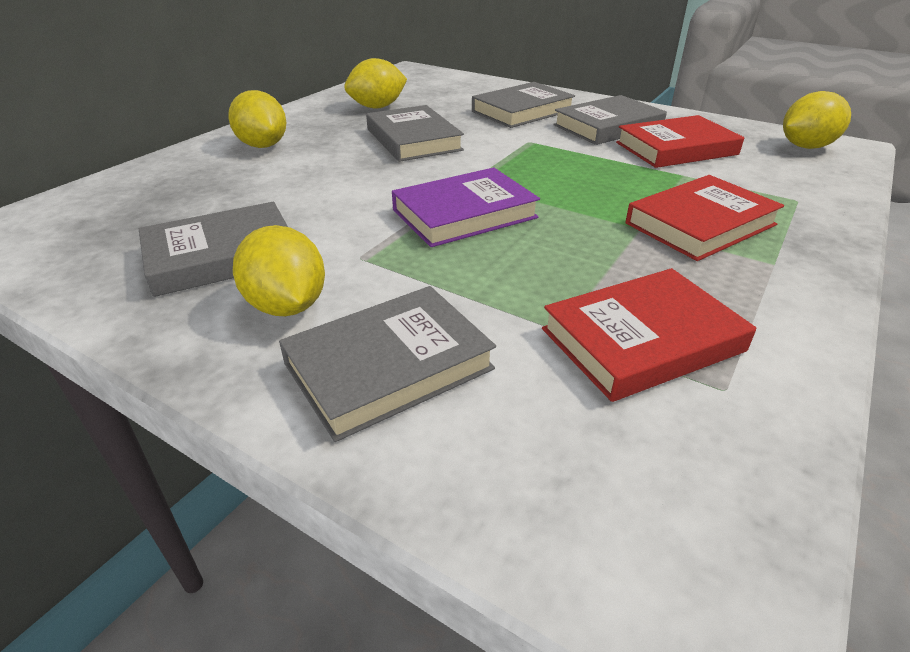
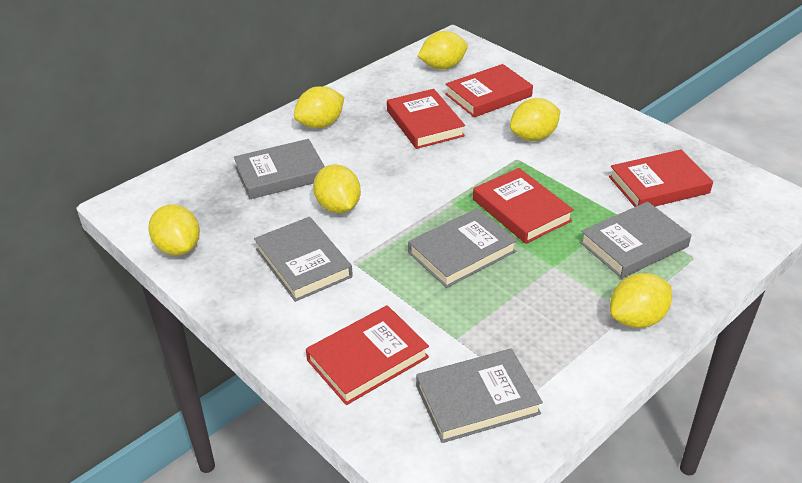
purple book: [392,167,540,247] = 1 -> none = 0
red book: [542,268,756,402] [616,115,744,168] [625,175,784,261] = 3 -> [306,305,429,405] [387,89,465,149] [445,64,533,117] [473,168,574,244] [609,150,713,207] = 5
yellow lemon: [228,90,286,148] [233,225,325,316] [344,58,407,109] [783,91,851,149] = 4 -> [149,204,200,256] [294,86,344,128] [313,164,361,213] [418,31,468,70] [510,98,561,141] [610,273,672,328] = 6

